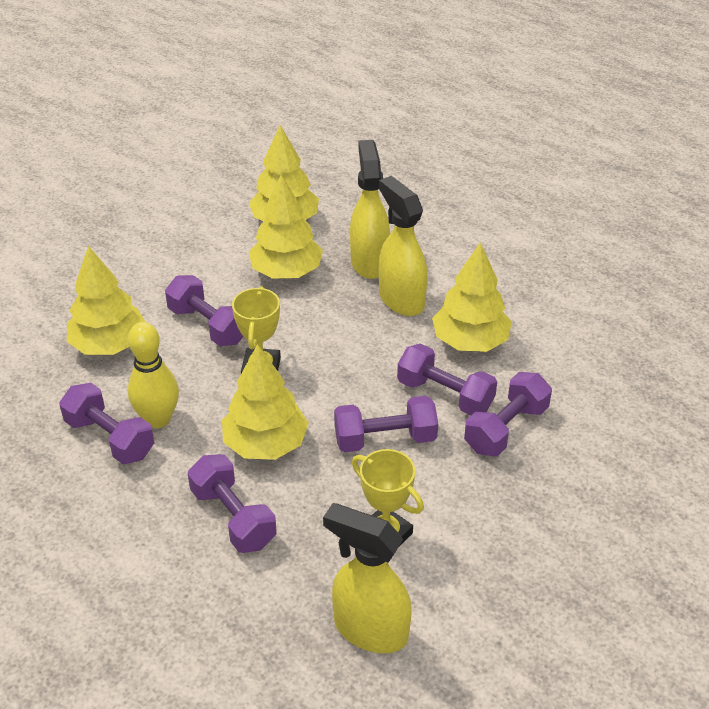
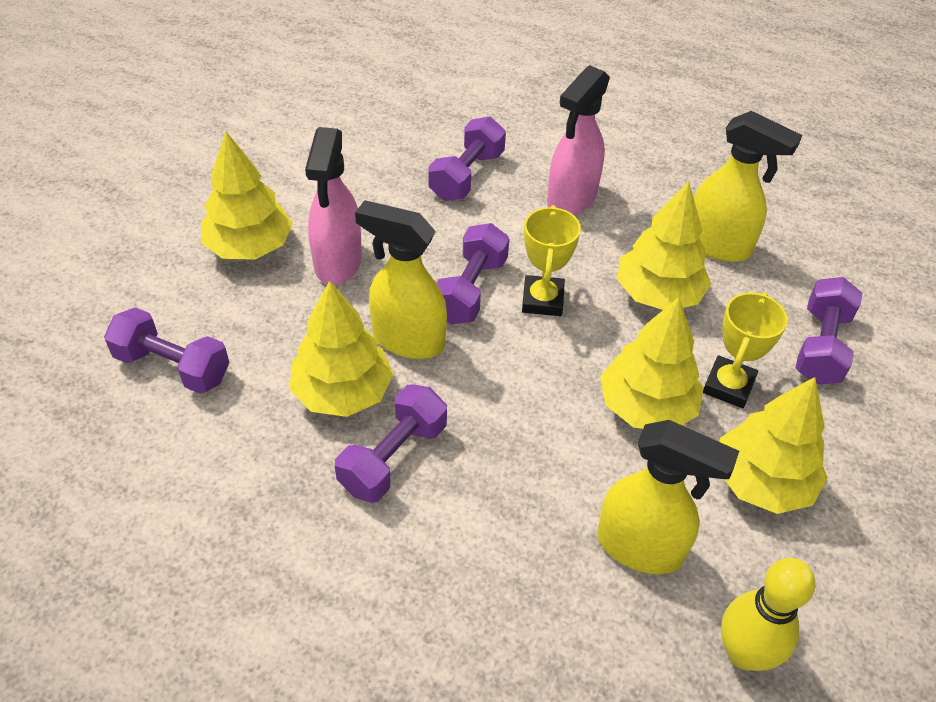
pink spray bottle: none = 0 -> [305,127,362,285] [547,65,610,215] = 2
purple dumbbell: [59,383,154,464] [165,275,243,346] [188,454,277,553] [334,396,438,452] [397,343,497,415] [464,372,552,457] = 6 -> [104,307,229,394] [335,384,447,503] [428,117,506,201] [437,223,509,324] [796,277,862,384] = 5

